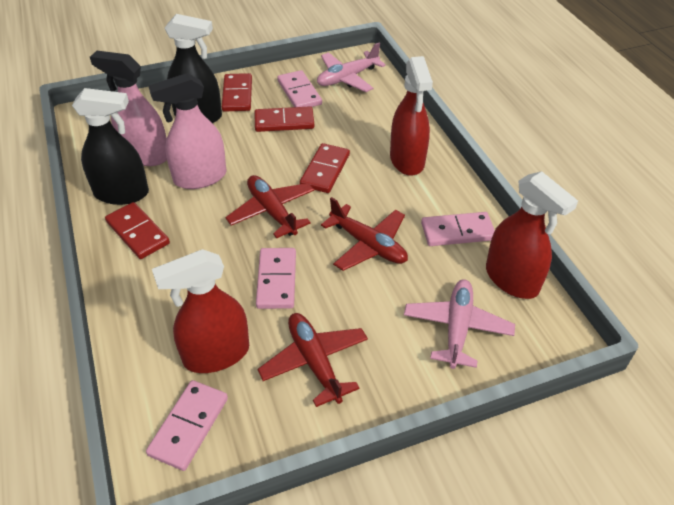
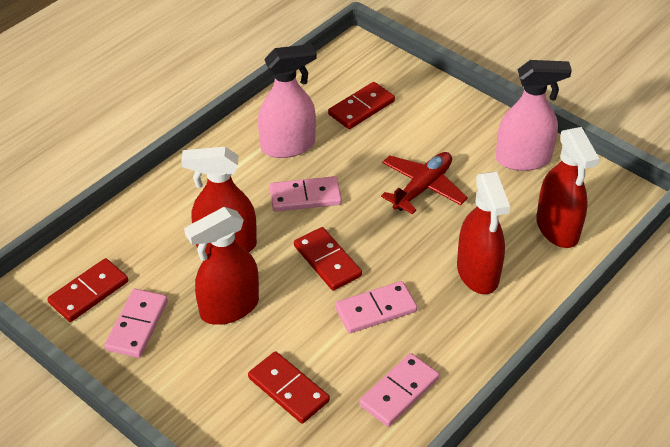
black spray bottle: [72,88,149,205] [164,14,222,123] = 2 -> none = 0
pink plane: [317,43,386,92] [404,279,515,369] = 2 -> none = 0
red plane: [225,175,314,239] [258,313,368,407] [321,197,408,271] = 3 -> [381,152,468,214] = 1
red spray bottle: [152,249,249,373] [390,56,433,176] [486,171,578,299] = 3 -> [181,147,257,254] [184,207,259,325] [457,172,510,294] [536,127,599,248] = 4

